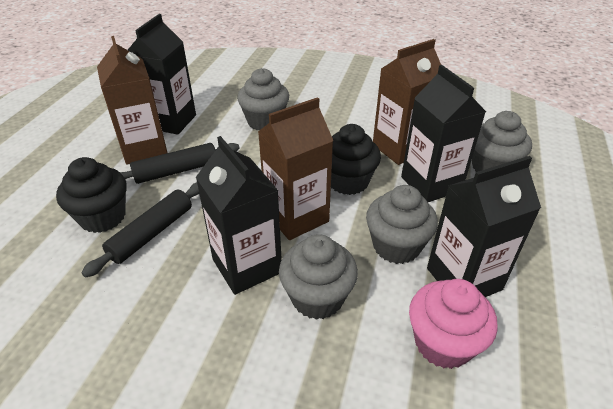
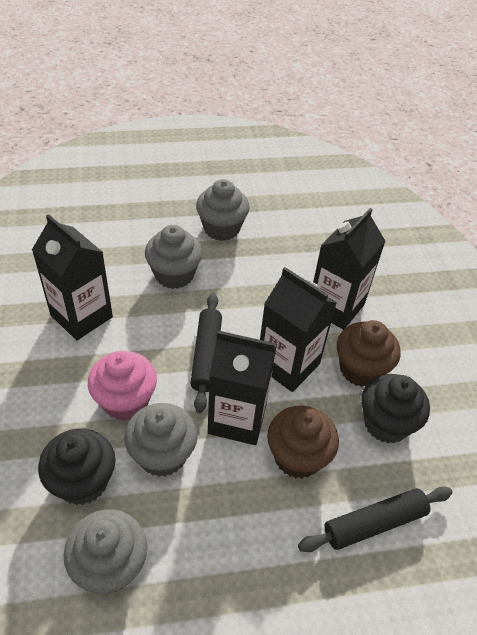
brown carton: [97,36,167,164] [258,97,333,240] [373,39,441,165] = 3 -> none = 0
brown cupcake: none = 0 -> [267,406,339,479] [337,320,401,387] = 2

